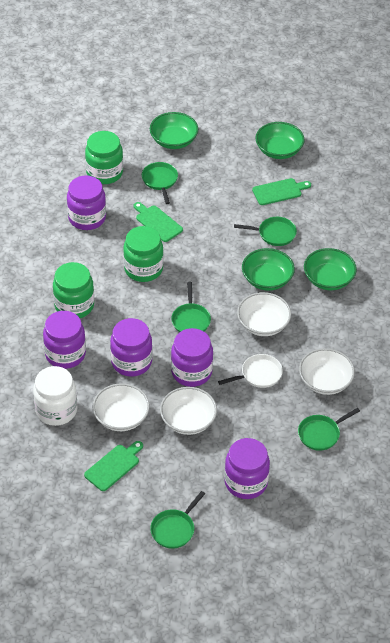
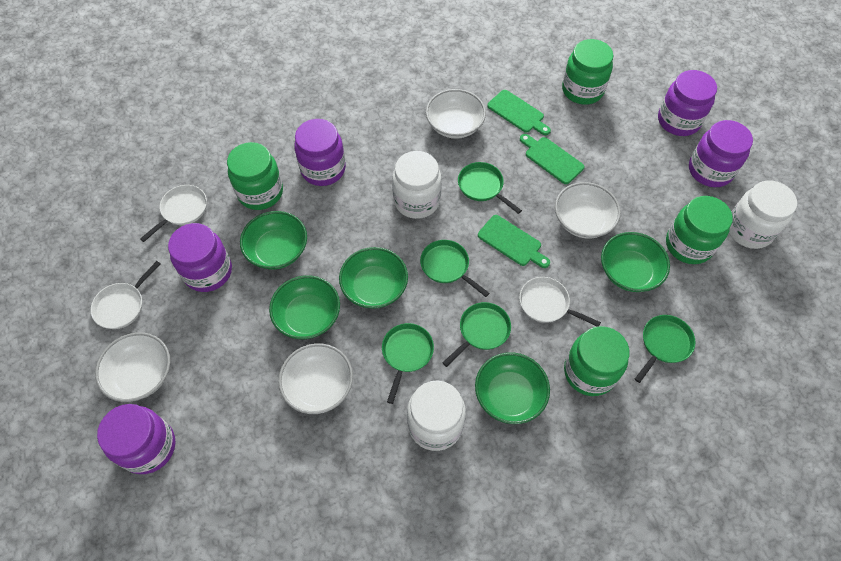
green bowl: [150,112,198,149] [242,248,295,291] [255,122,305,159] [304,248,357,290] = 4 -> [240,211,307,270] [269,275,340,339] [339,247,408,309] [475,352,550,424] [601,232,670,292] = 5
green jar: [53,262,94,318] [85,131,123,184] [123,226,164,282] = 3 -> [227,142,283,210] [562,39,613,105] [564,326,629,396] [666,196,733,264] = 4
white jar: [33,366,77,426] = 1 -> [392,151,442,219] [407,381,466,451] [729,180,797,249] = 3
white pan: [218,354,283,388] = 1 -> [91,261,160,329] [140,185,207,242] [519,277,601,327] = 3

